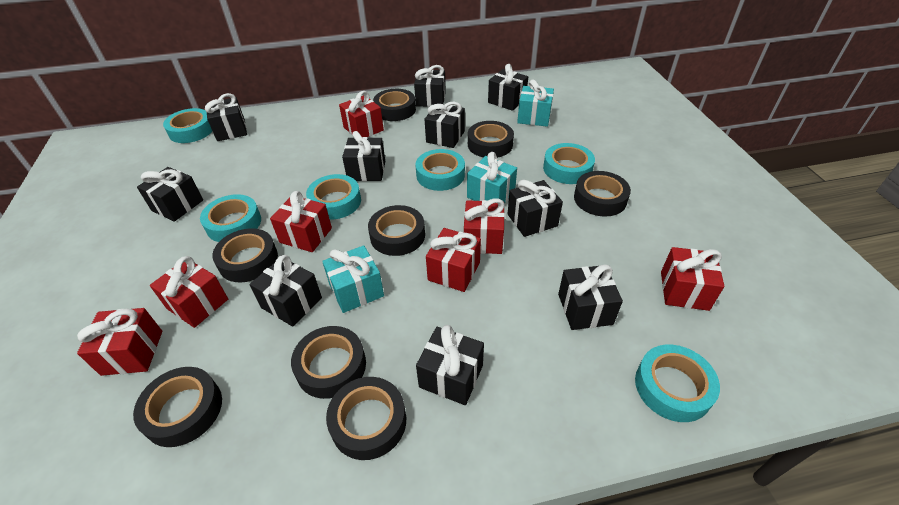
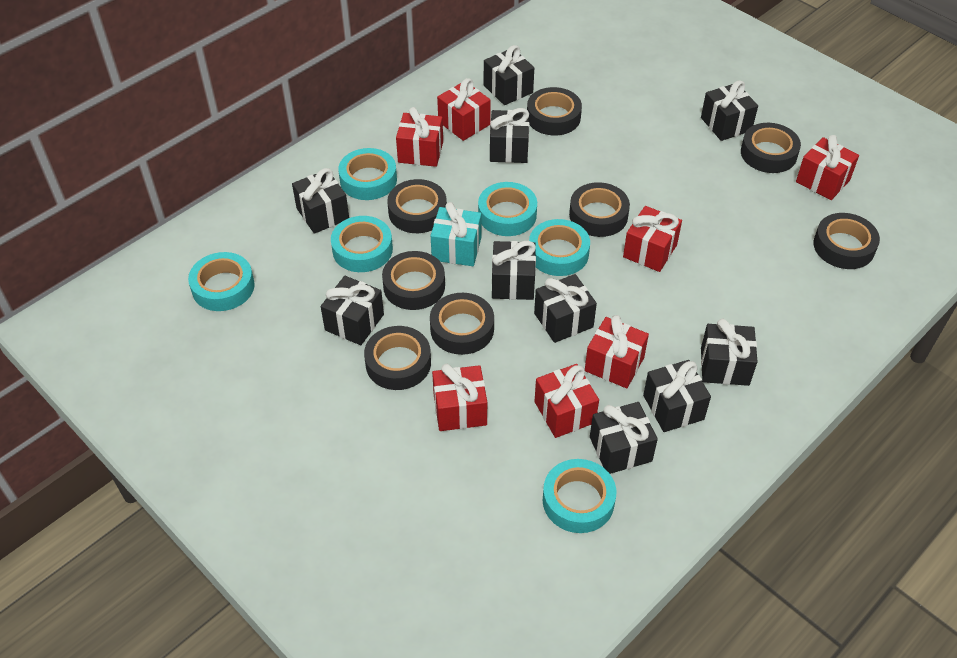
turquoise gift: [322,245,384,313] [467,152,517,203] [517,79,554,127] = 3 -> [431,202,481,266] = 1

